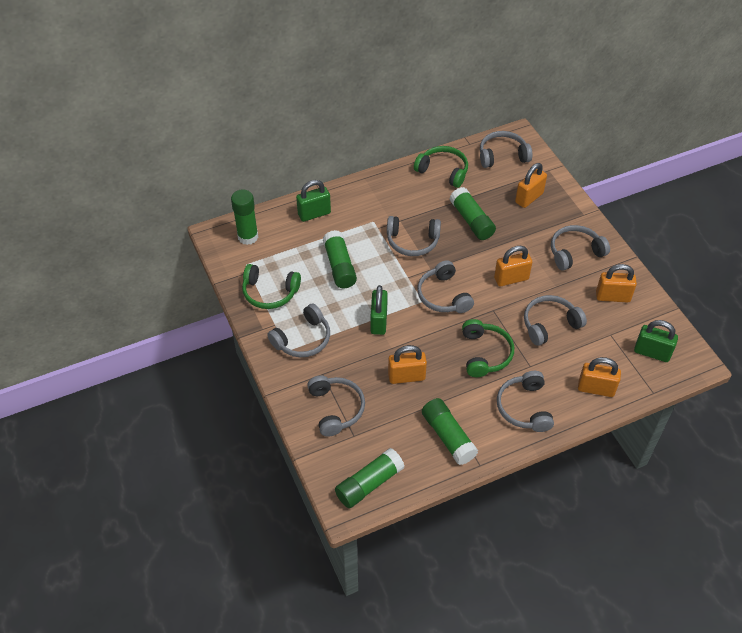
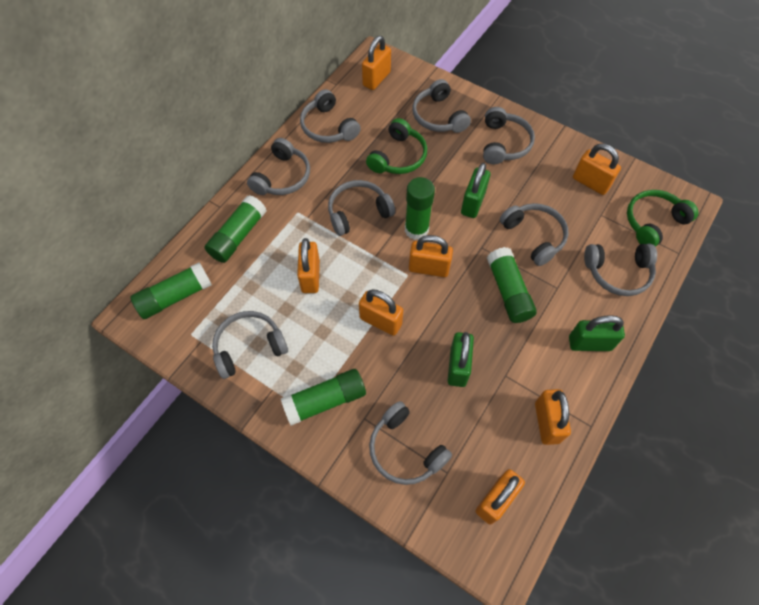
green headphones: [242,264,301,309] [414,146,468,188] [462,319,514,377] = 3 -> [366,118,427,174] [627,190,698,247] = 2
grey headphones: [267,303,330,357] [307,375,365,437] [387,216,441,256] [417,260,474,313] [480,131,532,168] [497,371,554,432] [524,295,587,346] [551,225,610,270] = 8 -> [212,311,288,379] [247,138,310,195] [300,89,361,143] [328,180,395,236] [369,401,452,485] [412,79,471,133] [483,107,535,164] [500,203,569,266] [584,244,657,296] = 9
orange padlock: [388,345,427,384] [494,246,532,286] [515,163,547,208] [578,357,621,397] [596,264,637,302] = 5 -> [297,238,320,293] [359,289,403,336] [362,36,391,90] [409,235,453,277] [476,469,525,525] [535,389,571,445] [573,144,621,195] = 7

